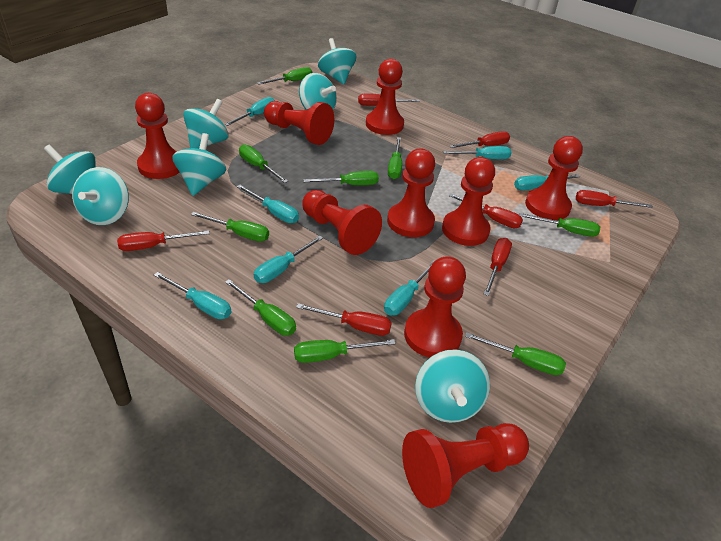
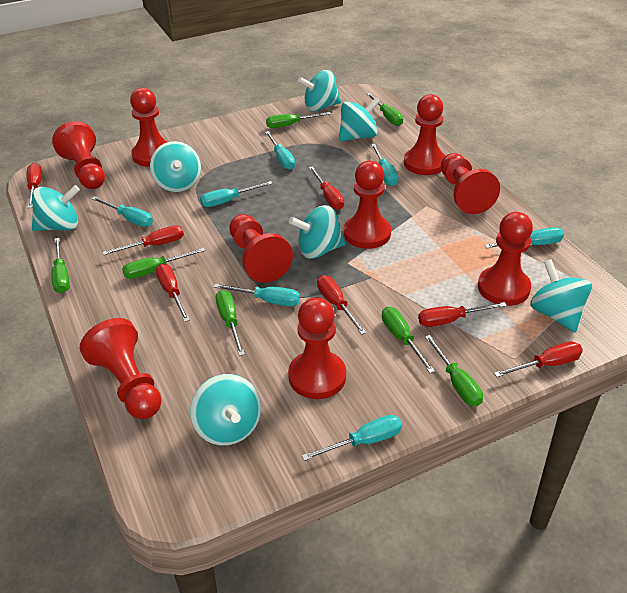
green screwdriver: [191,212,269,242] [225,279,296,336] [239,144,288,183] [257,67,312,84] [294,339,396,363] [303,171,379,185] [388,137,402,179] [465,332,566,375] [519,213,600,237] = 9 -> [51,238,70,293] [122,248,205,279] [216,290,245,356] [266,112,331,128] [367,93,403,126] [382,307,435,373] [425,335,483,406] = 7

